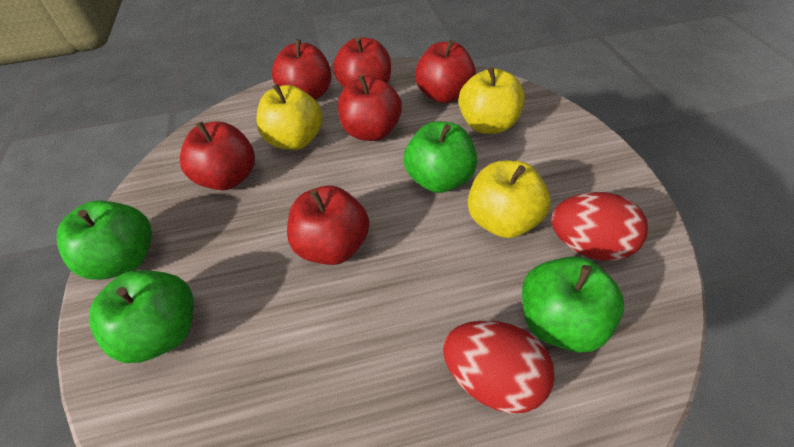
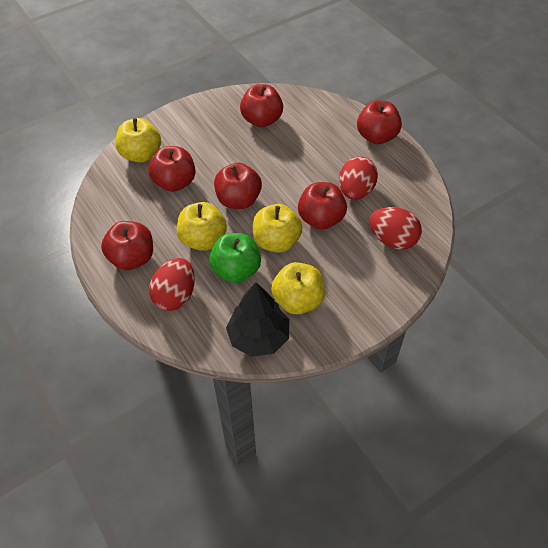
black tree: none = 0 -> [226,282,289,357] = 1
green apple: [57,200,152,280] [89,270,194,363] [404,121,477,193] [522,256,624,353] = 4 -> [209,233,261,283] = 1
red egg: [443,320,555,414] [551,192,648,260] = 2 -> [149,258,195,311] [339,156,378,200] [369,207,422,250] = 3
yellow apple: [256,84,323,150] [459,67,525,134] [468,161,551,238] = 3 -> [116,118,161,163] [177,202,227,251] [253,204,303,253] [271,262,325,314] = 4

